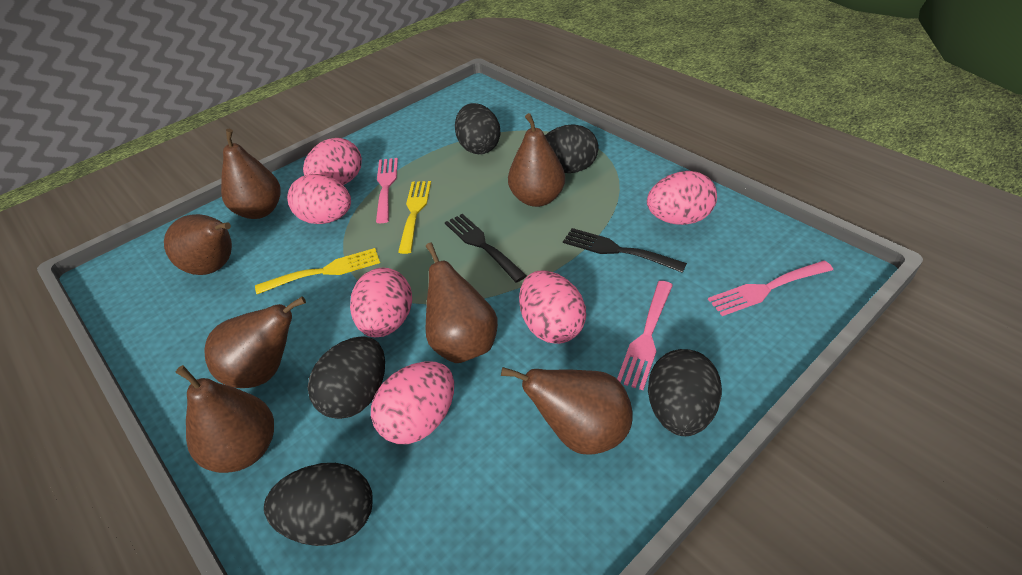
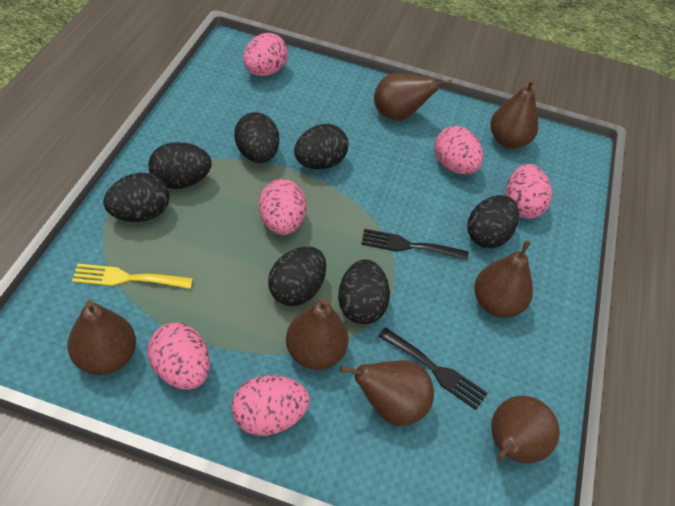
black egg: [264,463,373,546] [307,336,385,419] [455,103,500,154] [545,124,599,173] [648,349,722,436] = 5 -> [103,173,170,222] [148,142,212,189] [234,112,279,163] [268,247,326,306] [294,124,349,169] [338,259,390,324] [467,195,519,248] = 7
pink fork: [376,158,398,223] [617,281,673,390] [708,260,833,316] = 3 -> none = 0
yellow fork: [255,248,380,294] [398,181,431,254] = 2 -> [72,264,193,289] = 1

